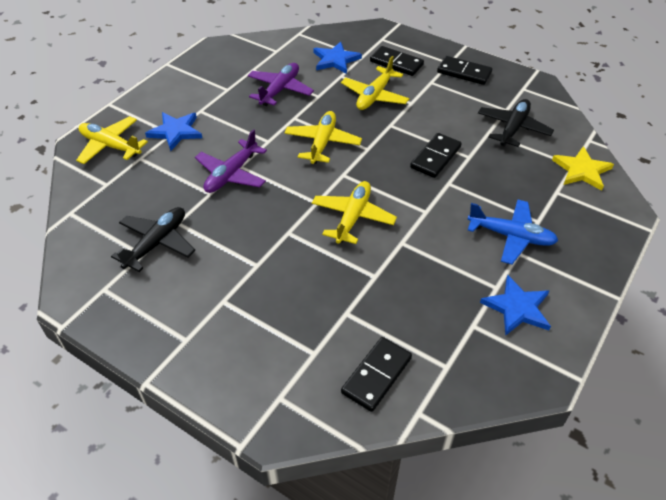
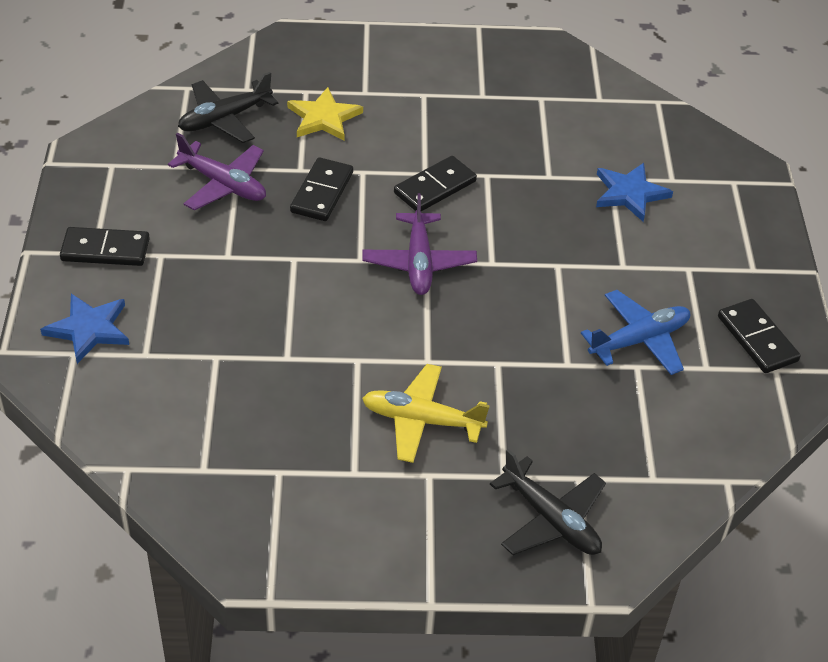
blue star: [145,112,202,151] [313,41,362,74] [480,275,551,336] = 3 -> [40,293,129,364] [596,163,673,222] = 2
yellow plane: [76,116,148,164] [284,111,362,164] [312,181,397,244] [341,56,409,110] = 4 -> [362,364,490,463] = 1

